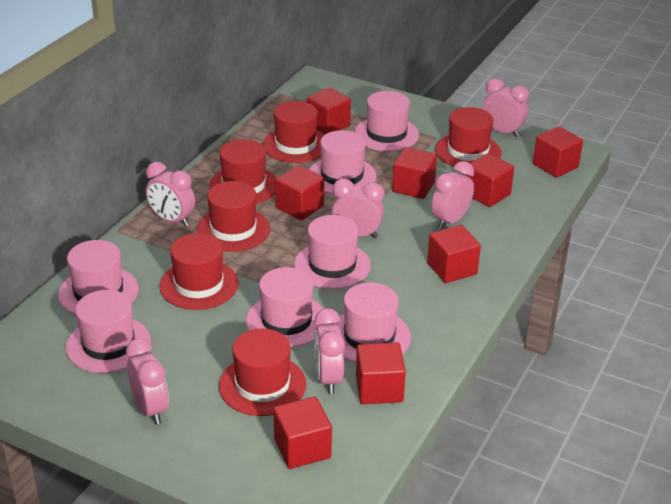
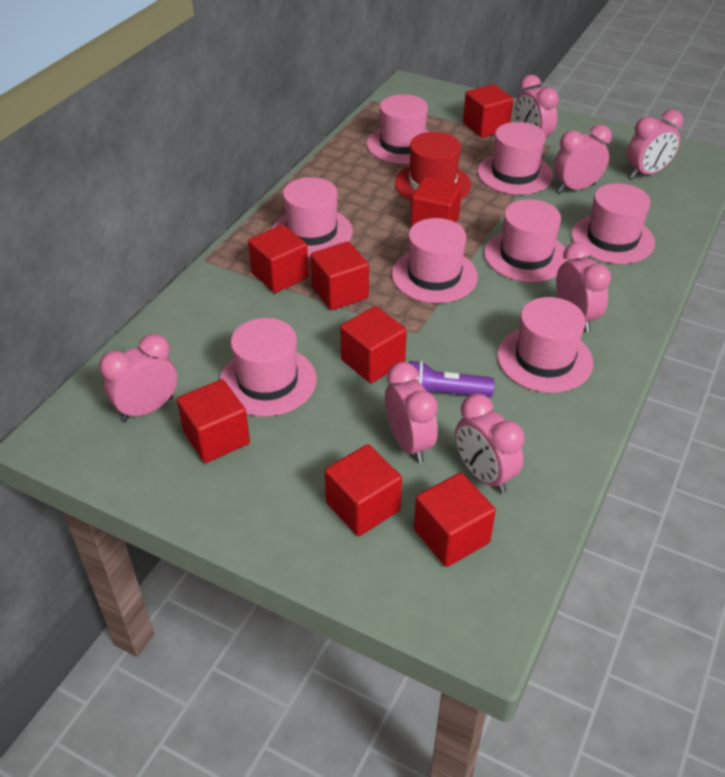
pink clock: [126,338,169,425] [146,162,195,226] [314,308,345,394] [331,178,384,238] [431,161,474,229] [482,78,529,137] = 6 -> [99,334,177,421] [385,362,438,463] [455,394,524,494] [515,75,559,147] [554,125,612,193] [556,242,611,332] [627,110,683,178] = 7
pink hat: [58,240,139,315] [66,290,151,373] [246,267,327,347] [294,215,371,289] [309,130,377,194] [335,283,411,362] [354,91,419,151] = 7 -> [219,318,316,416] [272,177,353,257] [367,94,429,164] [392,218,478,303] [477,122,553,195] [484,199,569,282] [497,297,593,393] [571,183,655,264] = 8
purple flashlight: none = 0 -> [409,360,494,397] = 1
red hat: [160,233,238,310] [196,181,270,252] [209,139,277,204] [219,328,306,416] [263,101,324,163] [435,107,502,167] = 6 -> [395,132,471,201] = 1

